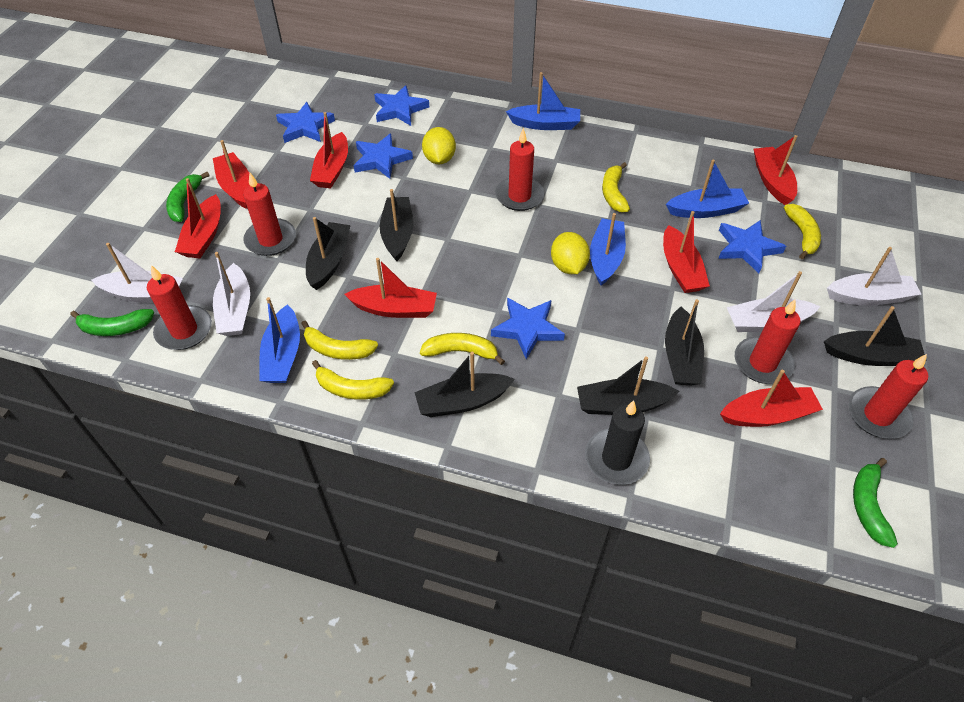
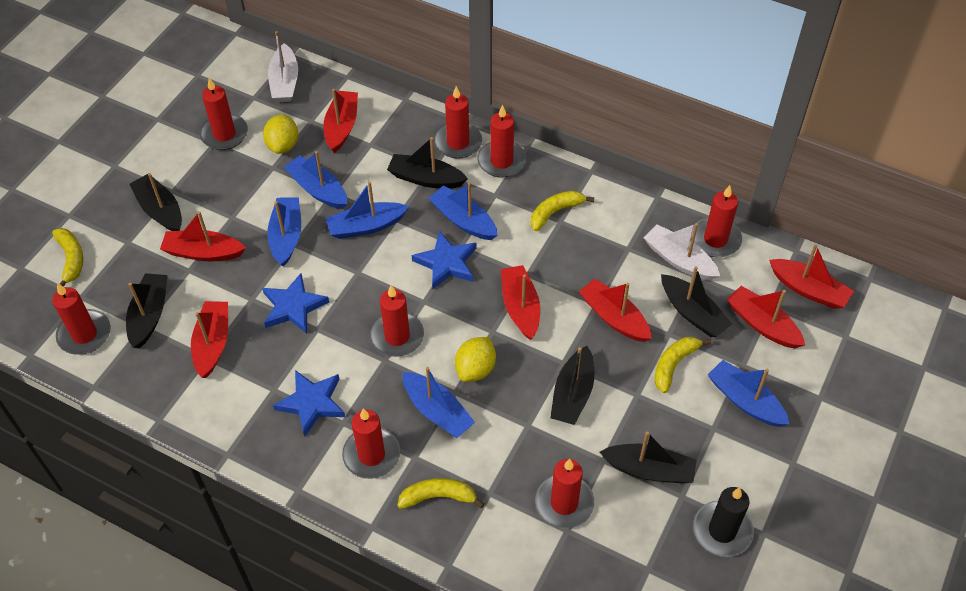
blue boat: [259,297,300,383] [506,72,580,130] [590,213,626,286] [666,160,749,218] = 4 -> [267,197,301,267] [284,151,347,209] [325,182,409,239] [403,367,475,438] [428,182,498,240] [708,360,790,427] = 6
blue star: [276,102,335,143] [354,133,413,179] [374,85,429,126] [491,298,565,359] [718,220,786,273] = 5 -> [262,273,329,334] [273,370,345,437] [412,231,477,289] = 3
green banana: [70,309,154,336] [166,172,210,222] [853,458,898,548] = 3 -> none = 0
red candle: [147,265,212,350] [243,173,296,256] [495,128,545,211] [735,300,800,384] [849,354,928,439] = 5 -> [52,283,111,355] [200,78,248,150] [342,408,400,479] [370,285,424,357] [434,86,482,159] [477,105,526,178] [535,459,594,529] [691,185,742,257] = 8
white boat: [92,243,183,303] [213,252,250,336] [727,271,820,332] [827,247,921,306] = 4 -> [268,31,298,102] [644,223,720,281] = 2
yellow banana: [301,321,378,360] [312,360,394,400] [420,333,505,365] [602,162,630,212] [784,204,821,259] = 5 -> [52,228,83,287] [397,478,484,509] [531,190,594,231] [654,337,711,393] = 4

